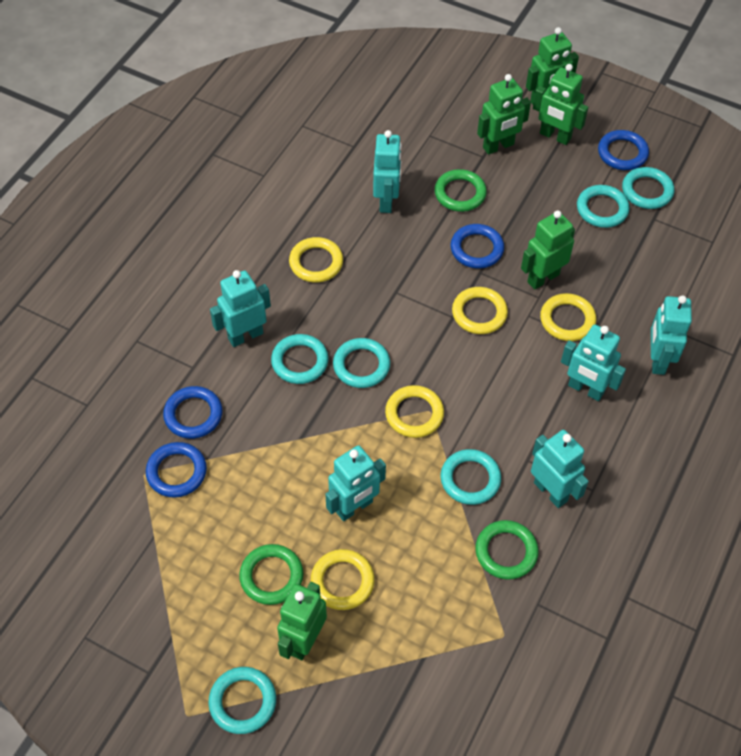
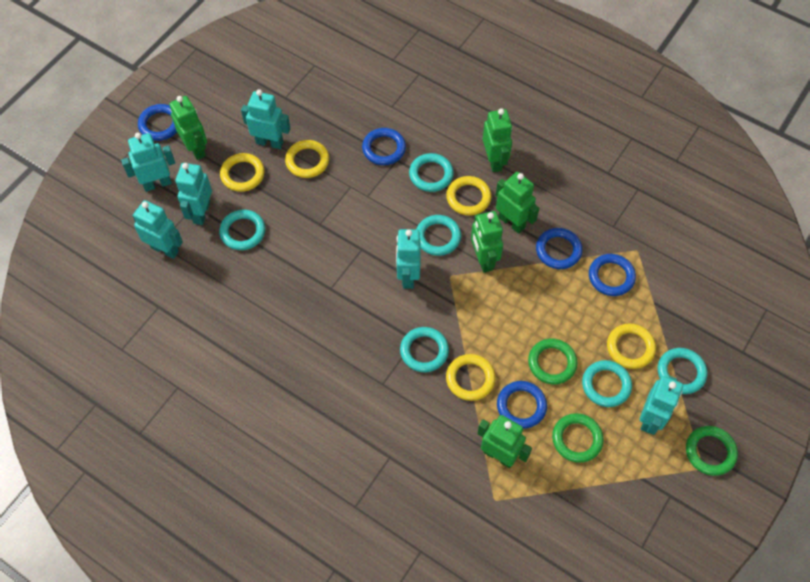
blue ring: [146,442,207,498] [163,386,223,439] [451,224,504,268] [598,130,649,170] = 4 -> [138,104,177,141] [362,128,406,165] [497,381,547,429] [536,228,582,269] [589,254,636,296] = 5

